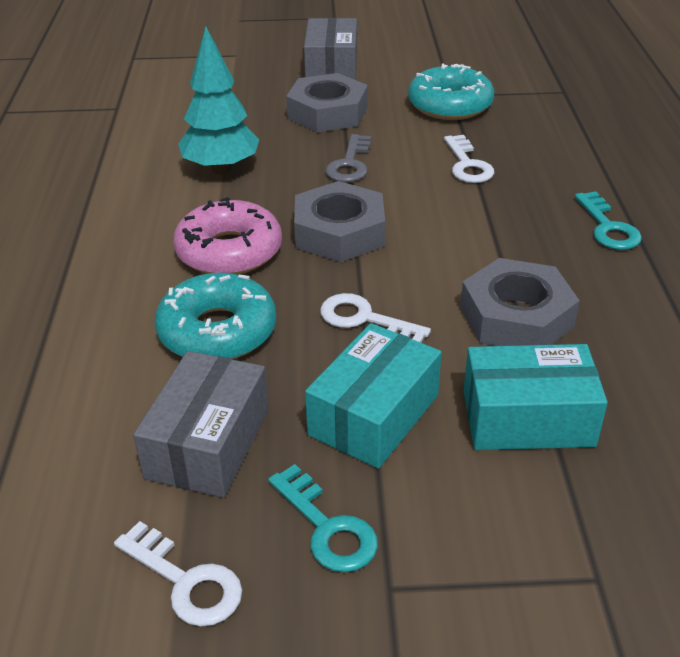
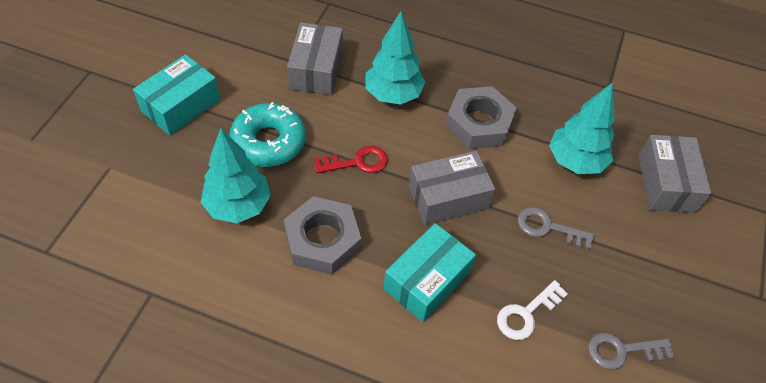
grey box: [133,351,269,498] [304,18,357,80] = 2 -> [287,22,343,95] [408,151,495,225] [639,135,712,213] = 3
grey key: [325,134,371,182] = 1 -> [518,207,595,250] [588,332,674,370] = 2
grey nut: [286,73,368,132] [294,181,385,262] [460,258,580,346] = 3 -> [284,196,361,275] [445,86,517,149] = 2
pink donut: [173,197,282,275] = 1 -> none = 0
red key: none = 0 -> [314,146,388,173] = 1
turquoise donut: [155,273,276,359] [408,64,494,120] = 2 -> [229,102,306,167] = 1
turquoise key: [268,464,378,572] [575,191,642,250] = 2 -> none = 0
turquoise tree: [178,26,259,174] = 1 -> [201,129,271,223] [366,11,425,105] [549,83,615,174] = 3
white key: [114,521,242,627] [320,293,431,343] [444,135,494,183] = 3 -> [497,280,568,340] = 1

